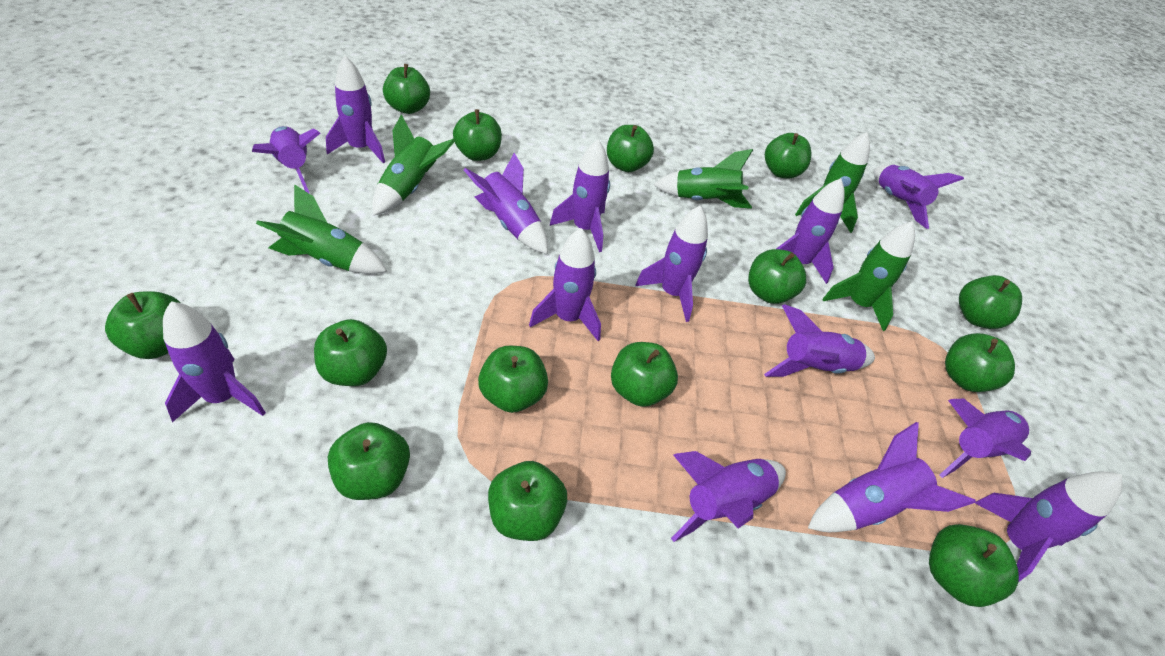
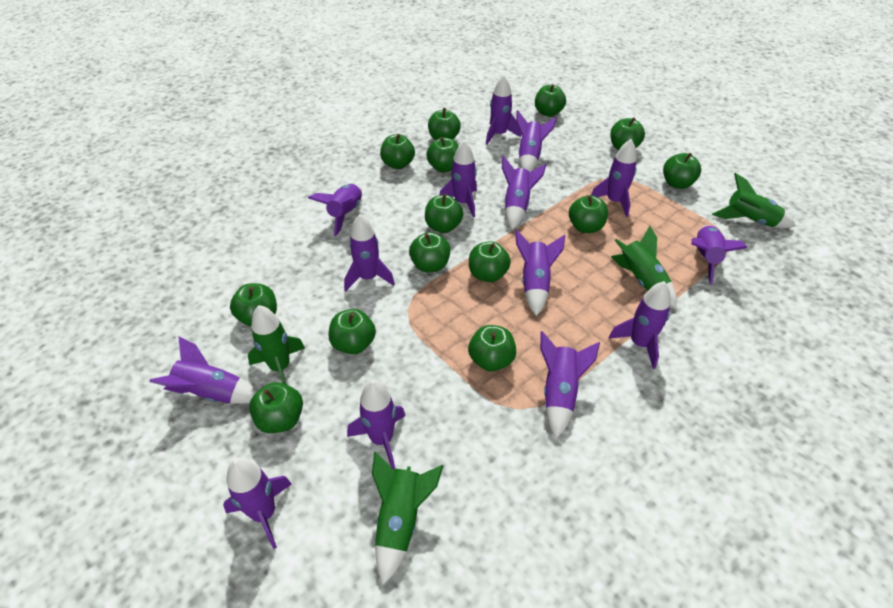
green rocket: [256,184,387,274] [372,114,455,216] [654,149,753,209] [795,132,870,233] [822,221,915,331] = 5 -> [248,305,305,385] [372,452,443,585] [611,226,677,308] [712,173,796,228] = 4

